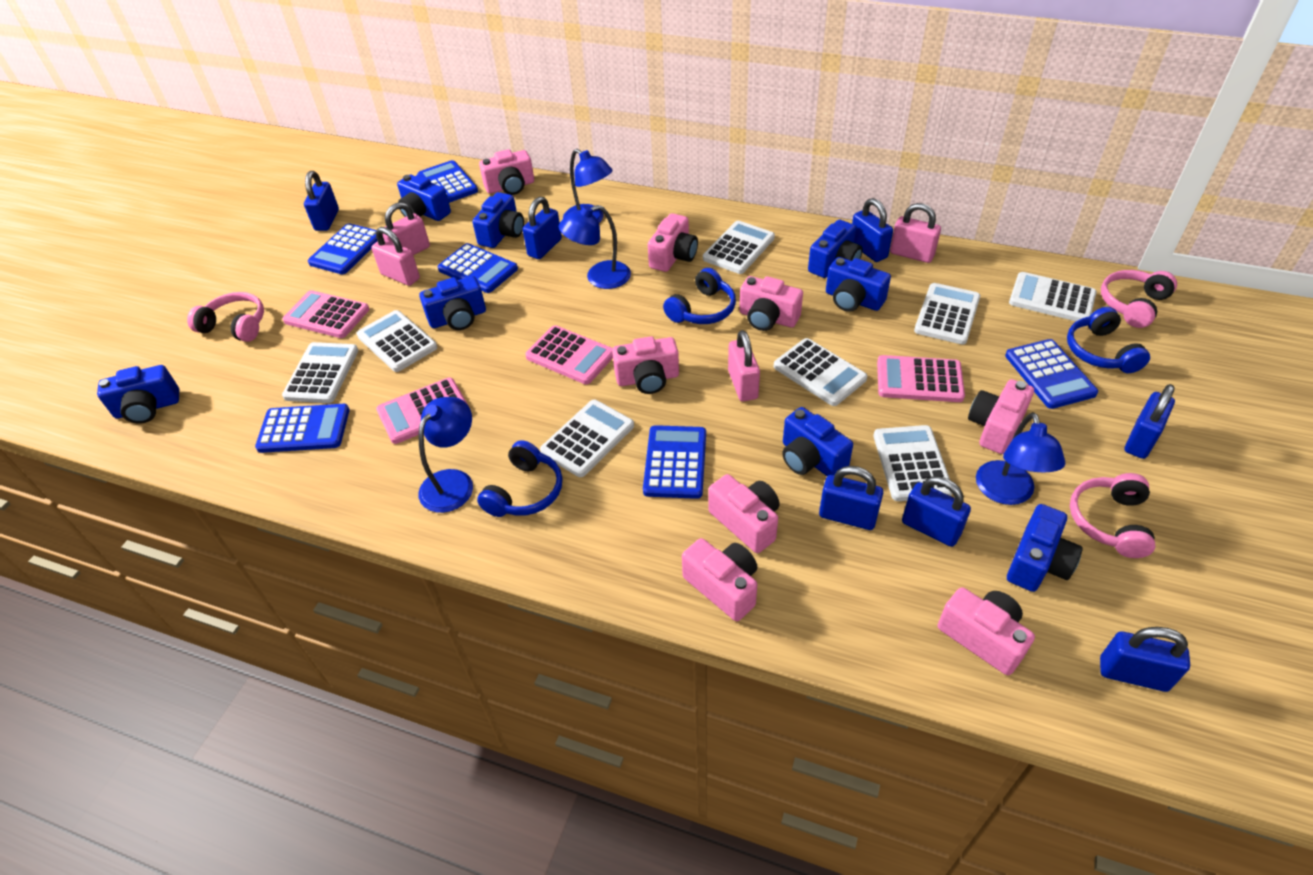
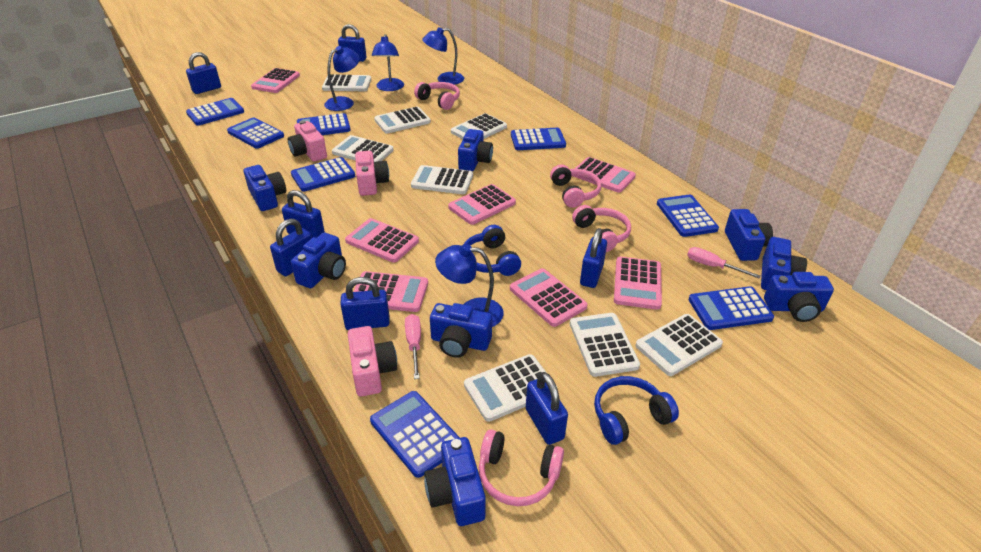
blue calculator: [255,404,349,453] [308,223,377,274] [417,160,478,203] [437,243,518,293] [643,425,706,499] [1005,339,1098,409] = 6 -> [186,98,244,125] [227,117,284,149] [291,157,355,192] [297,113,351,135] [370,391,460,478] [511,128,566,150] [657,194,719,237] [689,286,774,330] = 8
blue headphones: [477,440,562,517] [663,268,736,324] [1067,307,1150,373] = 3 -> [464,225,521,276] [594,376,679,445] = 2
pink calculator: [282,290,369,338] [376,378,469,444] [525,325,613,384] [877,355,965,402] = 4 -> [251,68,300,93] [345,218,419,263] [353,271,428,312] [448,184,516,225] [510,268,588,327] [573,157,636,193] [614,257,662,310] = 7
pink camera: [479,149,534,195] [612,336,679,394] [648,213,698,272] [682,538,757,621] [708,474,780,553] [739,276,803,331] [938,587,1035,675] [968,379,1034,454] = 8 -> [288,120,327,162] [348,326,397,397] [355,151,389,196] = 3
pink headphones: [187,292,264,342] [1070,473,1155,558] [1101,270,1177,328] = 3 -> [414,82,460,110] [479,429,564,506] [550,164,601,208] [572,205,631,252] = 4
pink padlock: [371,227,420,286] [383,202,430,255] [728,330,760,402] [890,203,941,263] = 4 -> none = 0
pink screwdriver: none = 0 -> [405,314,421,379] [687,247,760,278] = 2

